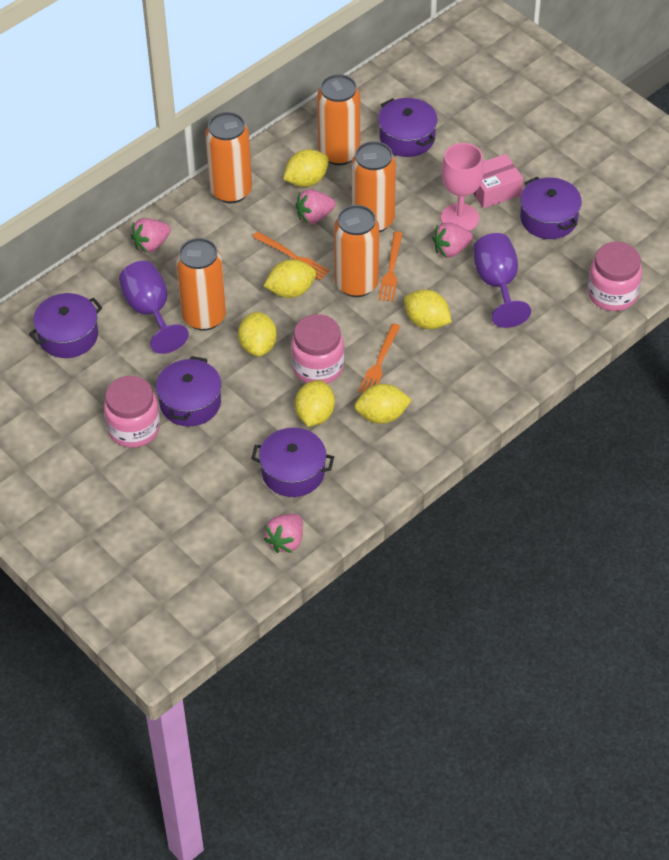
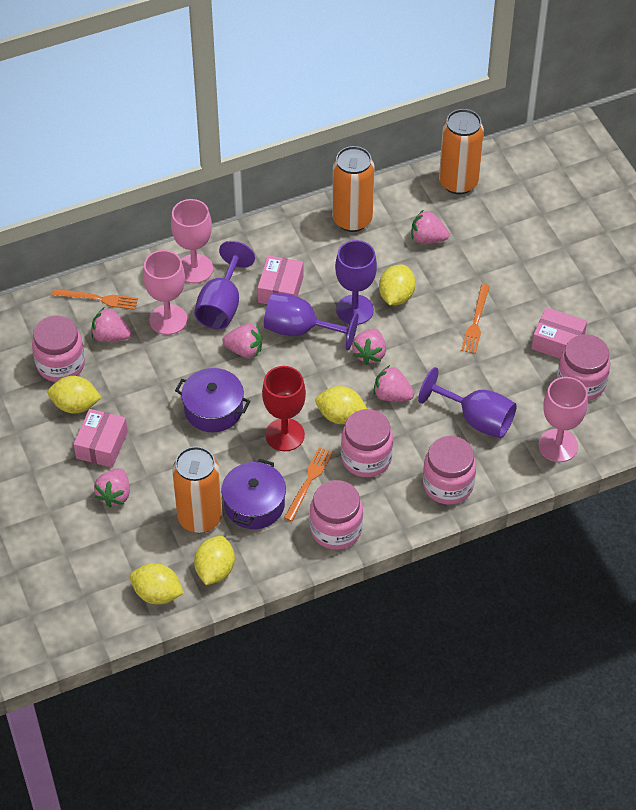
orange can: [176,238,226,331] [205,112,252,204] [317,74,360,166] [334,205,379,297] [352,141,396,232] = 5 -> [172,446,223,533] [332,146,375,232] [439,109,484,194] = 3
pink box: [473,154,523,208] = 1 -> [74,409,128,468] [258,255,304,304] [532,307,587,359] = 3
pink goblet: [441,143,484,231] = 1 -> [143,250,187,335] [171,199,213,283] [538,377,588,462] = 3
pink jar: [104,376,160,448] [291,314,344,384] [588,242,642,311] = 3 -> [32,316,85,382] [310,480,363,550] [341,409,393,477] [423,436,476,505] [557,334,610,401] = 5
pink strawberry: [131,218,171,253] [264,514,303,553] [296,189,336,224] [432,223,473,258] = 4 -> [91,307,131,342] [94,468,130,508] [222,324,262,358] [352,329,386,365] [373,365,414,401] [411,210,450,243] = 6
purple goblet: [119,261,189,354] [473,233,531,328] = 2 -> [194,241,255,329] [264,292,358,350] [335,240,377,325] [418,367,517,438] = 4
purple pot: [29,293,103,358] [156,356,221,427] [251,428,334,497] [378,98,437,157] [520,177,582,239] = 5 -> [175,368,250,432] [221,459,286,529] = 2
red goblet: none = 0 -> [262,366,306,451] = 1
yellow lemon: [238,311,277,357] [264,259,316,298] [283,149,329,187] [295,380,335,427] [354,384,412,424] [404,289,452,329] = 6 -> [48,376,102,414] [130,563,184,604] [194,536,235,585] [315,386,367,424] [379,265,416,305] = 5

